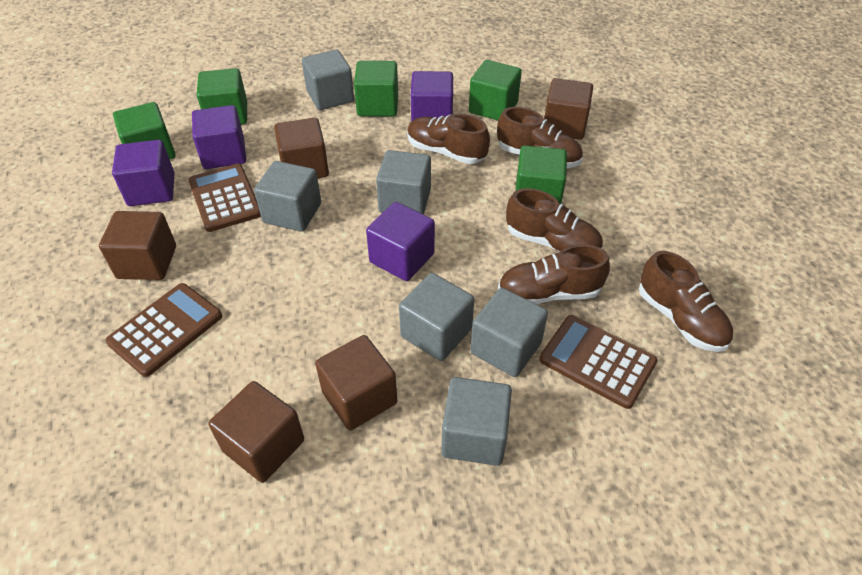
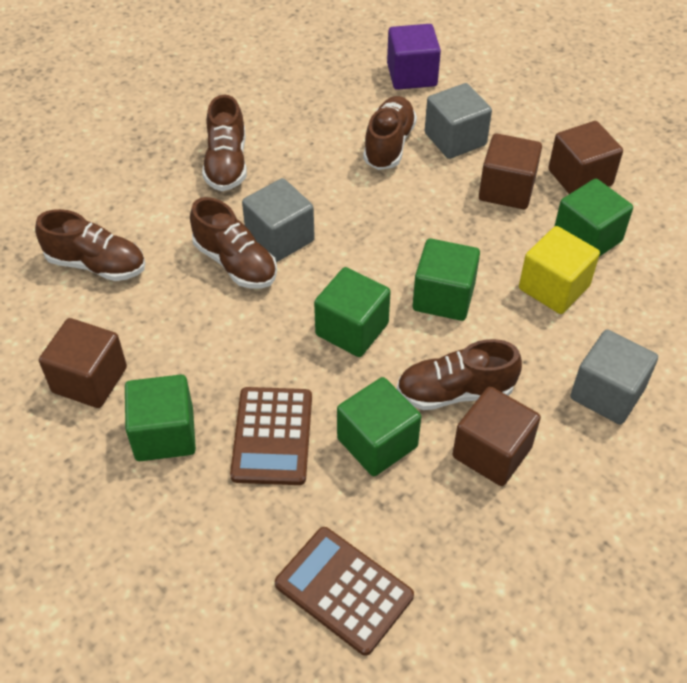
brown calculator: [105,283,222,377] [188,163,261,232] [540,315,657,409] = 3 -> [230,387,312,485] [275,527,414,656] = 2
brown cube: [99,211,176,280] [209,381,304,483] [274,118,329,178] [315,335,397,430] [544,78,593,140] = 5 -> [39,318,127,408] [453,387,541,486] [479,134,542,209] [548,121,623,194] = 4
grey cube: [254,161,321,232] [302,50,354,110] [376,150,431,215] [399,273,474,361] [441,377,512,466] [470,288,548,377] = 6 -> [242,178,315,262] [425,83,492,159] [570,329,658,425] = 3
purple cube: [112,140,175,206] [192,105,246,169] [366,202,435,281] [411,71,453,122] = 4 -> [387,24,441,90] = 1
yellow cube: none = 0 -> [519,226,600,314] = 1

